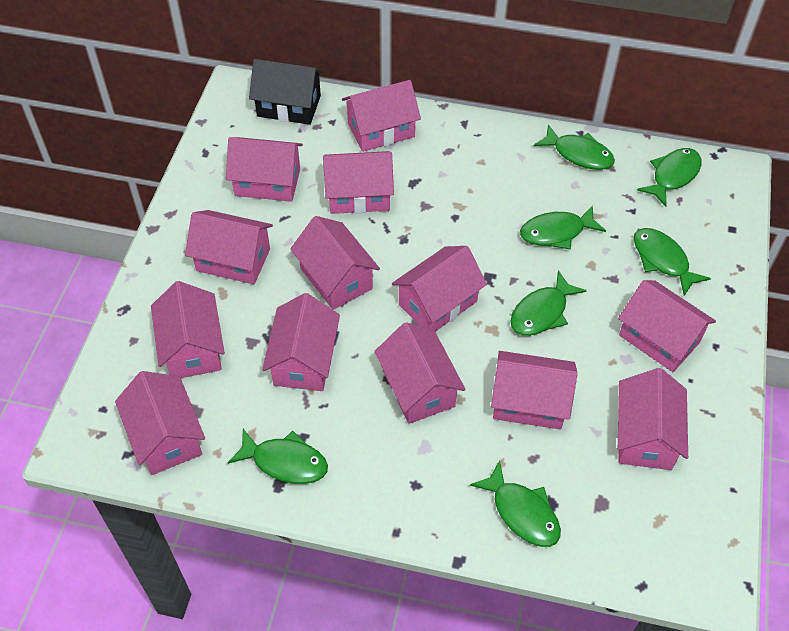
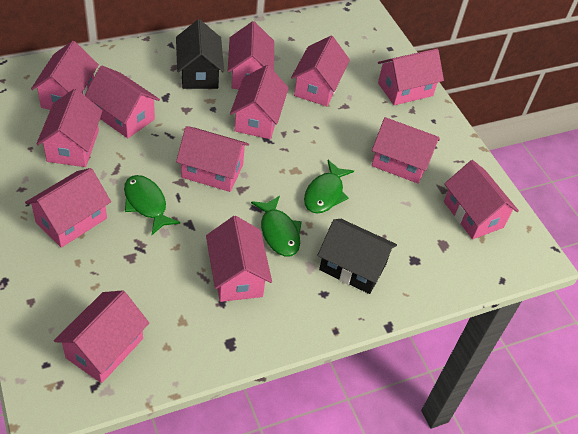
black house: [249,59,324,125] = 1 -> [176,19,224,89] [317,219,397,294] = 2
green fish: [227,429,328,484] [470,460,561,547] [510,270,587,336] [520,205,606,250] [534,124,615,170] [634,228,711,296] [637,148,702,207] = 7 -> [124,175,180,235] [251,196,302,256] [304,160,354,214] = 3

